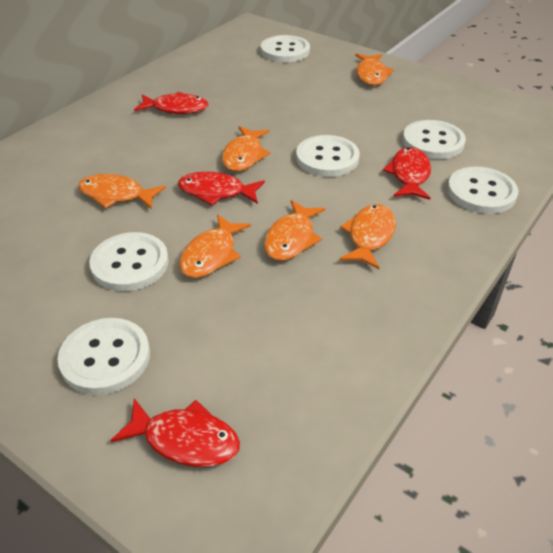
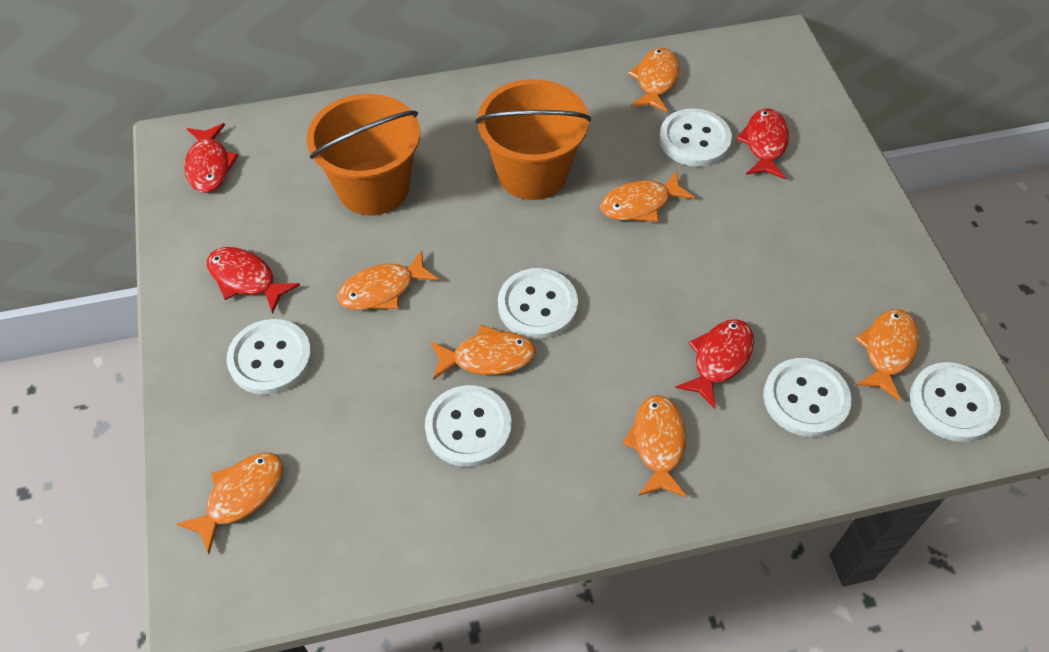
orange bucket: none = 0 -> [306,94,420,216] [476,79,591,200] = 2
orange fish: [78,174,166,209] [179,214,251,278] [222,126,270,172] [264,200,325,261] [340,204,396,269] [356,54,394,86] = 6 -> [177,453,283,554] [337,250,439,310] [430,325,536,380] [600,170,695,222] [622,395,687,497] [628,48,680,112] [855,309,919,401] = 7

